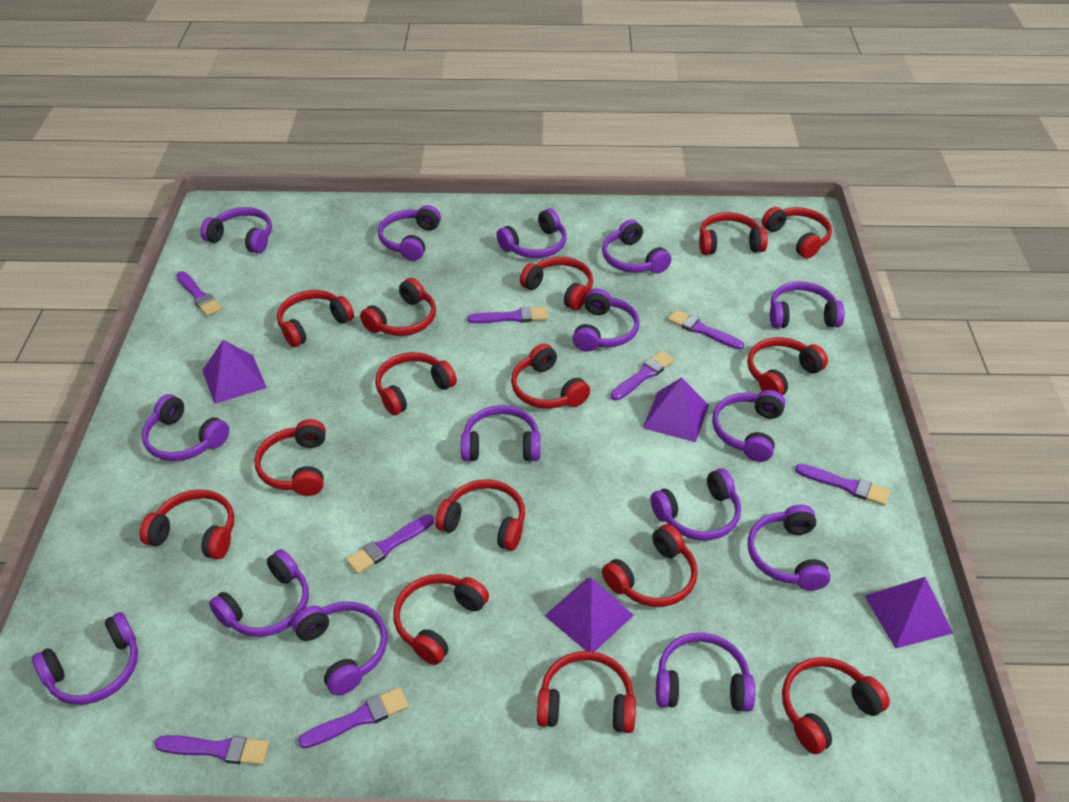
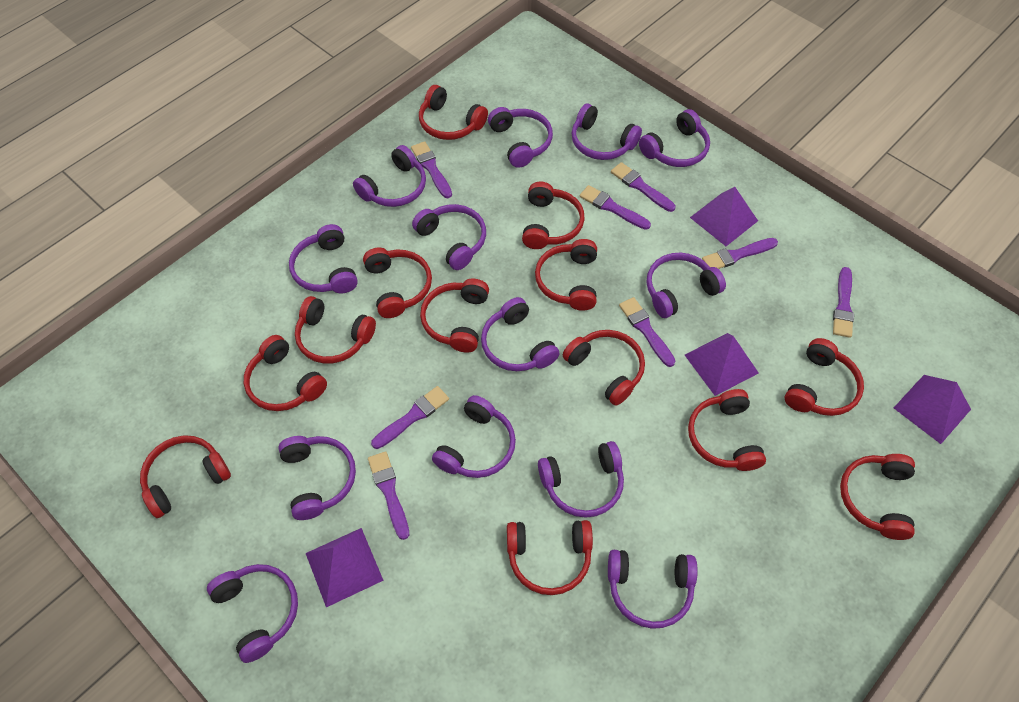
purple headphones: [32,612,138,705] [142,394,229,461] [201,207,272,254] [209,549,309,637] [292,601,387,696] [378,205,441,261] [461,405,540,461] [497,208,567,258] [572,288,640,352] [602,220,671,274] [651,468,741,541] [656,633,755,712] [712,390,785,462] [748,505,830,591] [770,281,845,328] = 15 -> [207,564,298,663] [278,436,356,520] [289,224,358,293] [353,145,426,207] [412,204,486,270] [432,395,516,478] [481,297,560,371] [488,107,553,168] [538,441,624,518] [572,104,642,160] [608,550,698,629] [639,109,710,167] [647,253,726,318] = 13
red headphones: [139,489,234,559] [255,419,326,496] [277,290,354,347] [360,278,436,336] [375,352,457,415] [393,574,489,665] [435,479,525,551] [511,344,590,409] [520,257,593,310] [537,651,636,733] [602,524,698,607] [699,212,768,255] [747,337,828,395] [762,207,832,258] [782,657,890,754] = 15 -> [140,435,231,518] [244,335,327,411] [295,296,376,364] [363,248,432,318] [419,85,488,140] [420,278,489,353] [507,520,593,595] [522,182,585,249] [535,239,597,311] [563,330,645,406] [688,389,766,471] [785,338,864,416] [840,454,915,540] = 13

